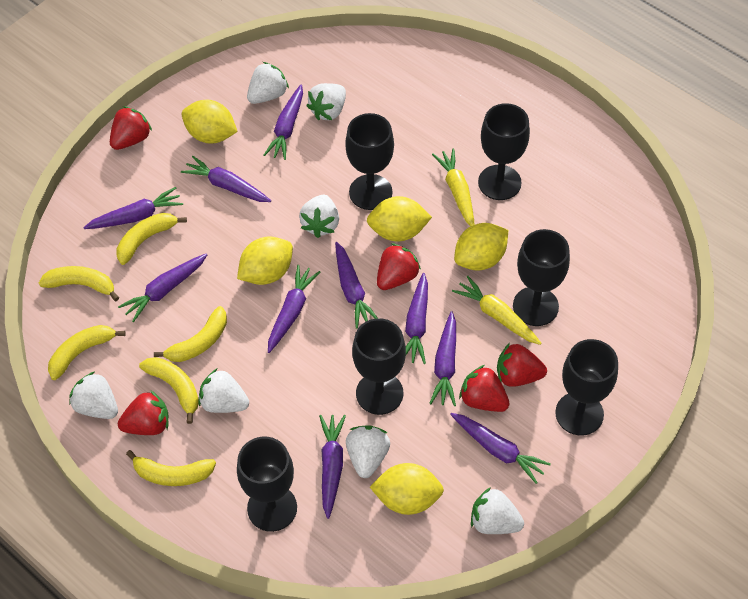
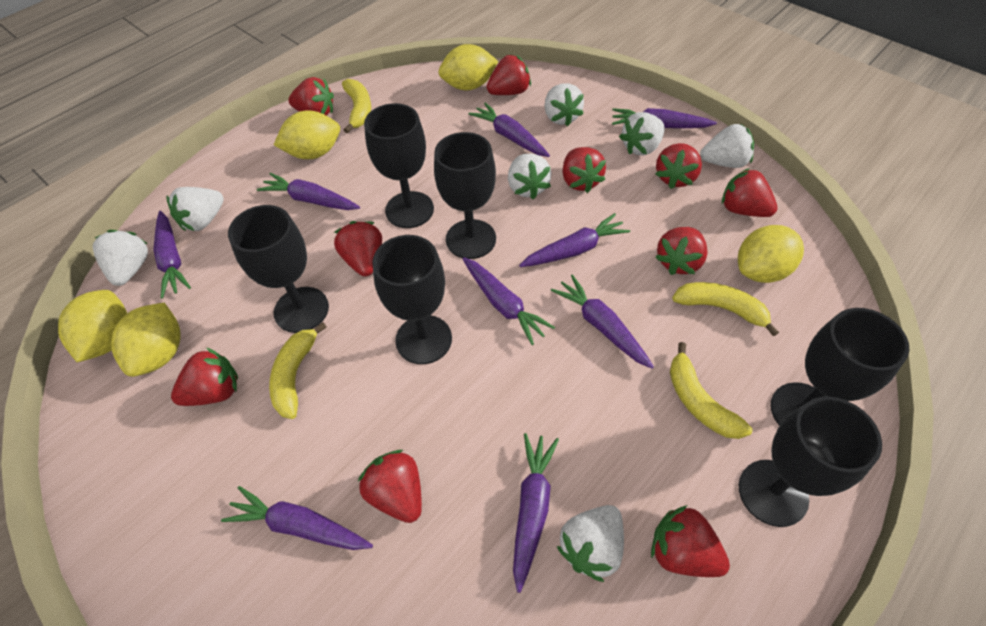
purple carrot: [83,187,183,229] [118,254,207,322] [181,156,271,202] [264,85,303,160] [268,265,320,353] [319,415,346,519] [335,242,378,329] [405,273,428,364] [429,311,456,406] [450,413,551,484] = 10 -> [153,211,191,298] [221,486,373,550] [257,173,360,210] [463,257,555,345] [469,102,550,157] [513,433,559,593] [519,213,630,267] [551,275,654,369] [612,108,717,128] = 9
red strawberry: [110,106,152,150] [118,391,169,435] [377,243,421,290] [459,365,510,412] [497,343,547,387] = 5 -> [171,347,238,406] [288,77,334,116] [334,221,382,276] [358,450,422,523] [487,55,531,95] [562,147,606,193] [651,505,730,577] [655,227,708,275] [656,143,702,189] [722,168,777,217] = 10
yellow banana: [39,266,119,301] [48,325,126,380] [117,213,187,265] [126,450,216,486] [139,357,199,424] [154,306,227,362] = 6 -> [269,322,327,419] [342,79,371,134] [670,342,752,439] [672,282,779,336] = 4
yellow carrot: [432,148,474,226] [452,276,542,345] = 2 -> none = 0

